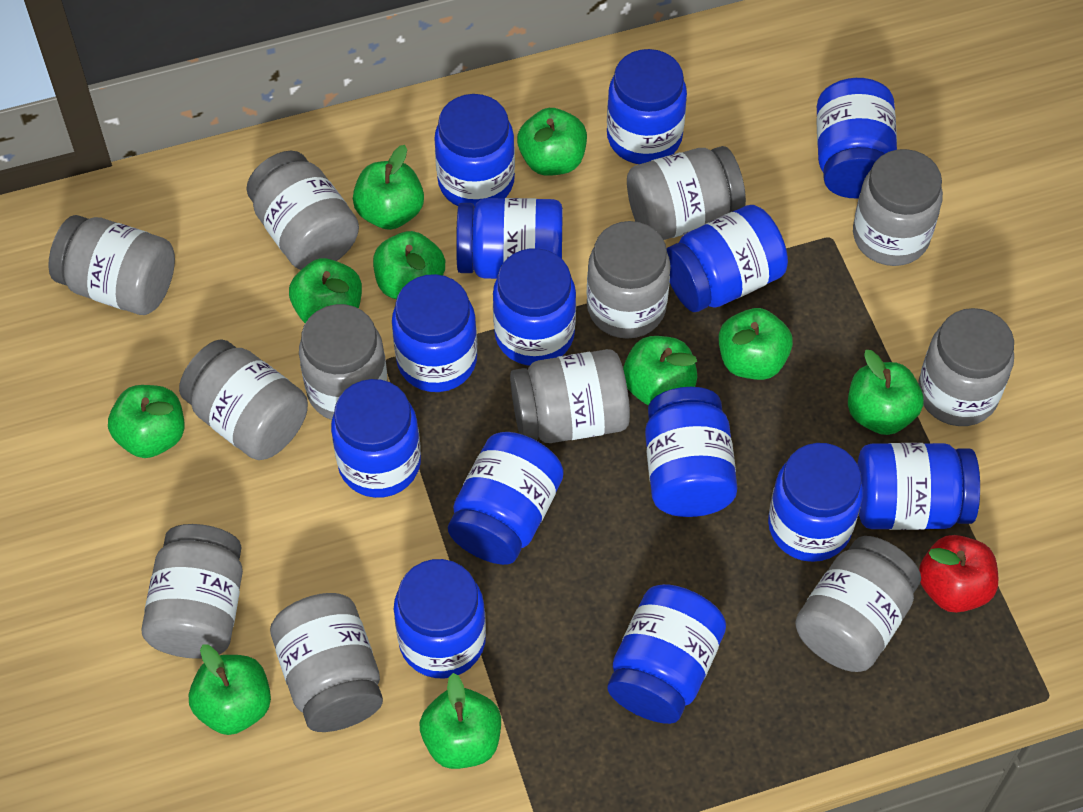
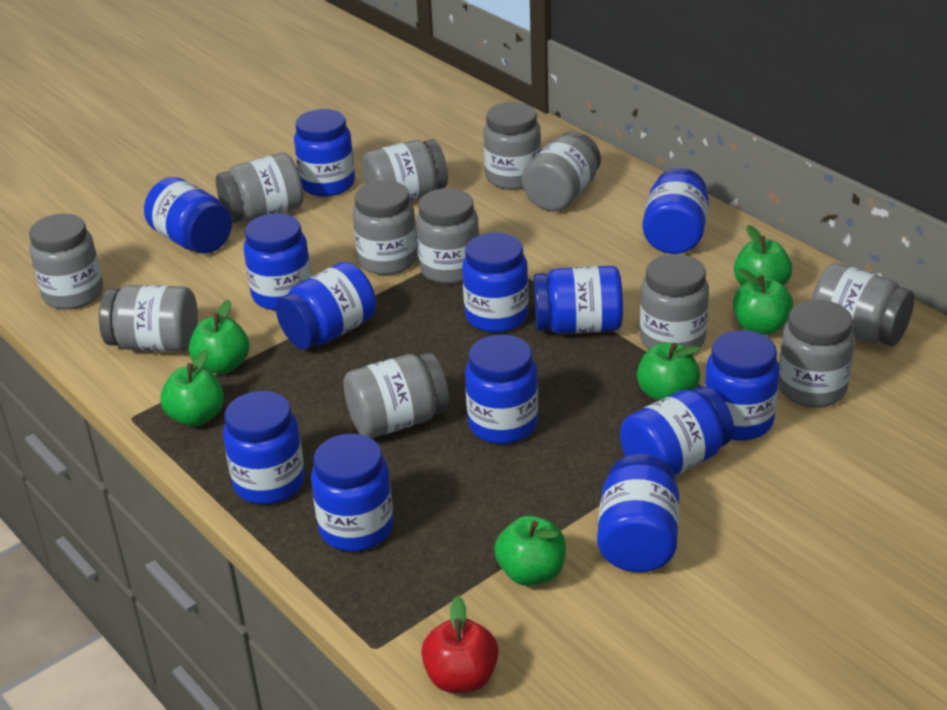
blue jar: [331,379,421,498] [392,274,477,392] [394,559,486,679] [434,94,515,206] [448,432,564,565] [456,198,563,279] [493,248,576,366] [607,49,687,164] [607,584,726,724] [645,387,738,517] [666,205,788,312] [768,443,863,562] [816,78,897,199] [857,443,980,530] = 14 -> [144,177,232,254] [223,391,305,504] [244,213,312,310] [276,262,376,349] [294,109,355,197] [311,434,394,552] [462,233,529,333] [465,334,538,444] [534,266,623,334] [597,454,679,572] [620,386,734,476] [643,168,709,254] [704,330,780,441] = 13
green apple: [108,385,185,458] [189,644,271,735] [289,258,362,323] [353,145,424,230] [373,231,445,299] [420,673,501,769] [517,108,587,176] [623,336,698,406] [719,308,793,380] [848,350,924,435] = 10 -> [160,350,224,427] [189,300,249,374] [494,516,566,586] [637,343,700,401] [733,268,793,335] [734,225,792,286] = 6

